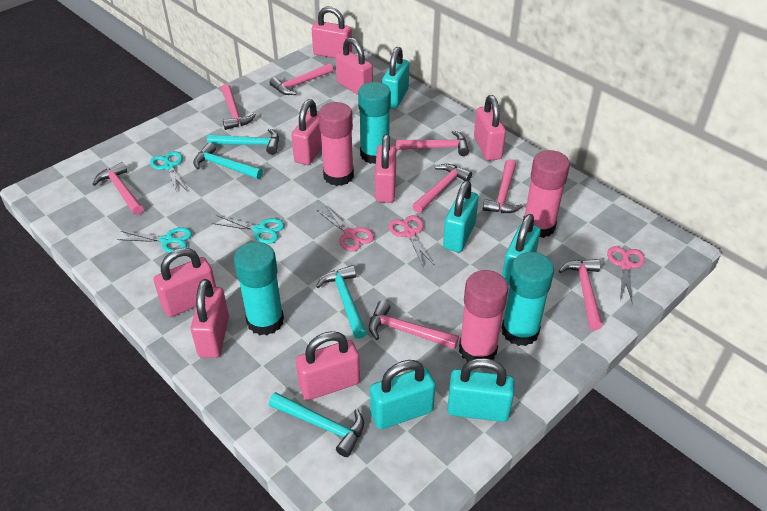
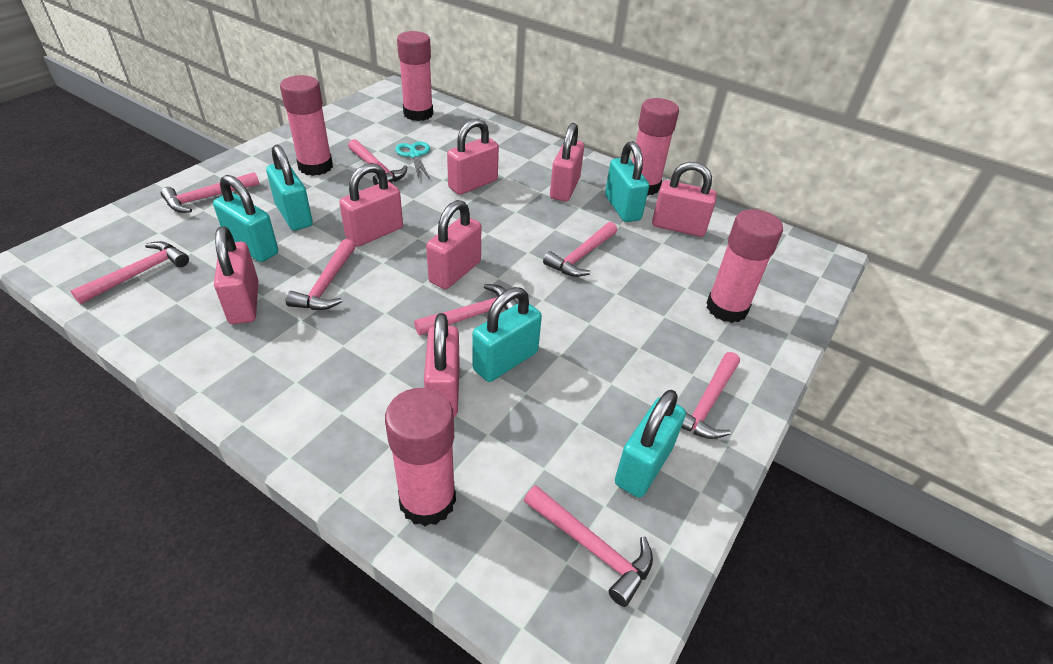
pink glue stick: [318,102,354,186] [459,270,508,362] [523,150,570,238] = 3 -> [280,75,333,176] [385,388,456,526] [397,31,433,121] [632,98,679,196] [706,209,783,323] = 5
pink padlock: [154,248,216,317] [190,279,229,358] [291,99,322,165] [296,331,360,400] [312,6,352,58] [336,37,373,95] [375,134,396,203] [474,95,506,161] = 8 -> [214,226,259,324] [339,163,403,247] [424,313,460,417] [426,200,481,289] [447,119,499,195] [550,123,584,202] [652,162,717,237] = 7
pink scissors: [317,206,374,252] [389,216,434,268] [607,246,645,304] = 3 -> none = 0
turquoise glue stick: [234,242,284,335] [358,82,391,164] [502,252,554,346] = 3 -> none = 0
turquoise hammer: [193,142,263,179] [207,128,279,155] [269,392,364,457] [316,265,367,339] = 4 -> none = 0
turquoise scissors: [117,227,192,253] [150,151,187,192] [212,215,285,244] = 3 -> [395,142,430,179] = 1

